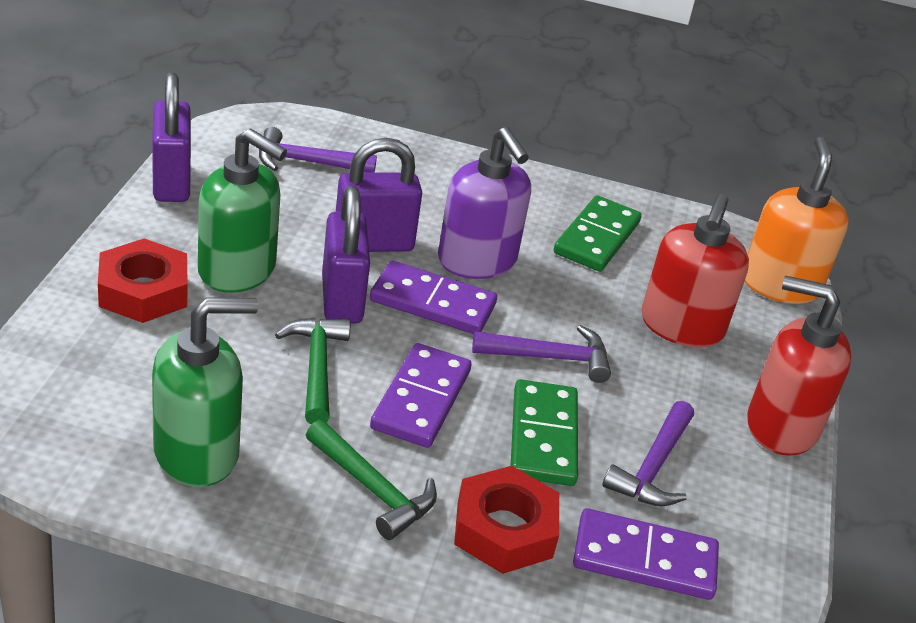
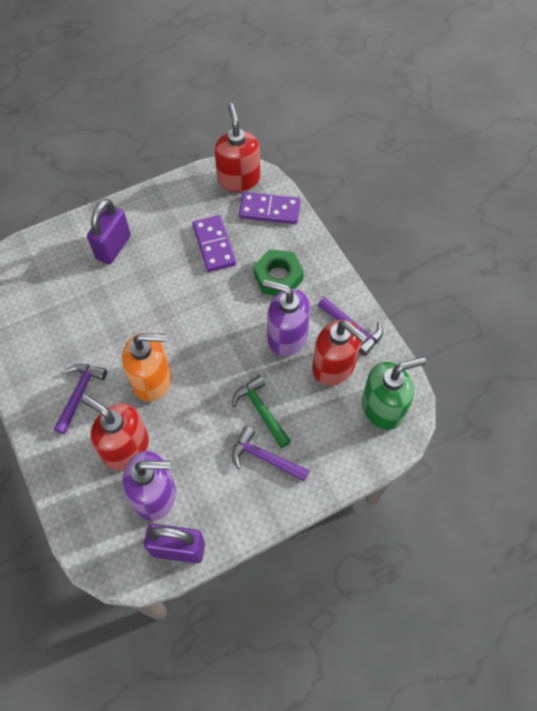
green domino: [511,379,578,486] [553,195,642,272] = 2 -> none = 0
green hammer: [275,318,351,424] [306,420,437,540] = 2 -> [232,375,291,448] = 1
green nut: none = 0 -> [254,249,304,295] = 1
green soap dispenser: [152,297,258,487] [198,128,287,293] = 2 -> [362,357,426,430] = 1
purple domino: [370,261,497,334] [370,343,472,448] [573,508,719,600] = 3 -> [192,215,236,272] [239,192,301,224] = 2
purple padlock: [152,72,191,202] [322,186,370,323] [336,138,422,252] = 3 -> [87,199,131,264] [144,524,205,563] = 2
purple soap dispenser: [438,127,531,279] = 1 -> [123,451,176,521] [263,280,310,356] = 2
red nut: [98,239,188,323] [454,466,559,574] = 2 -> none = 0
red soap dispenser: [641,194,749,347] [747,276,852,456] = 2 -> [81,395,149,470] [214,103,260,192] [312,320,368,385] = 3

